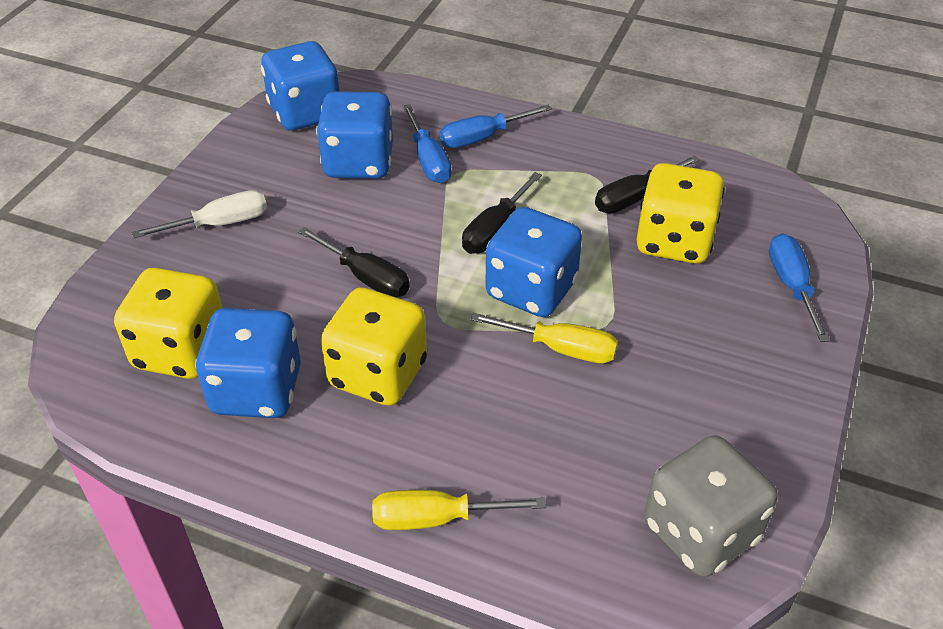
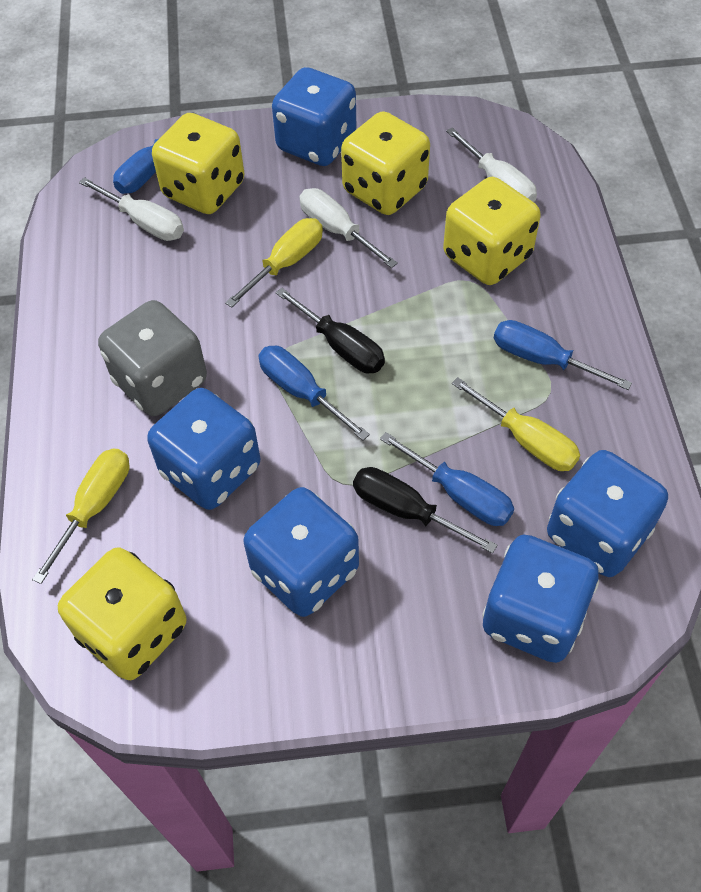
black screwdriver: [298,227,410,297] [462,172,542,254] [595,155,700,213] = 3 -> [276,288,385,373] [353,467,497,554] = 2
blue dice: [195,308,301,418] [261,41,339,131] [316,91,393,179] [485,207,582,317] = 4 -> [147,388,260,510] [243,487,359,617] [272,67,356,166] [482,534,599,663] [547,450,668,577] = 5
blue screwdriver: [403,104,451,183] [440,105,552,148] [769,233,830,342] = 3 -> [113,112,199,194] [258,346,370,440] [380,432,514,526] [494,320,632,390] = 4
white screwdriver: [131,190,267,239] = 1 -> [79,177,184,241] [299,188,398,268] [446,127,537,202] = 3
yellow dice: [114,268,222,379] [321,287,427,406] [637,163,725,264] = 3 -> [58,548,187,680] [152,113,245,214] [341,111,430,215] [443,177,541,285] = 4
yellow screwdriver: [372,490,546,530] [470,313,618,363] = 2 -> [32,448,130,584] [225,218,323,308] [452,377,580,471] = 3

